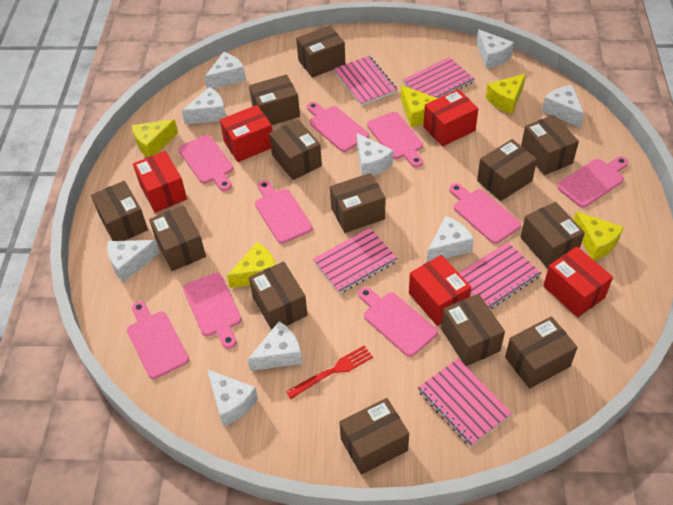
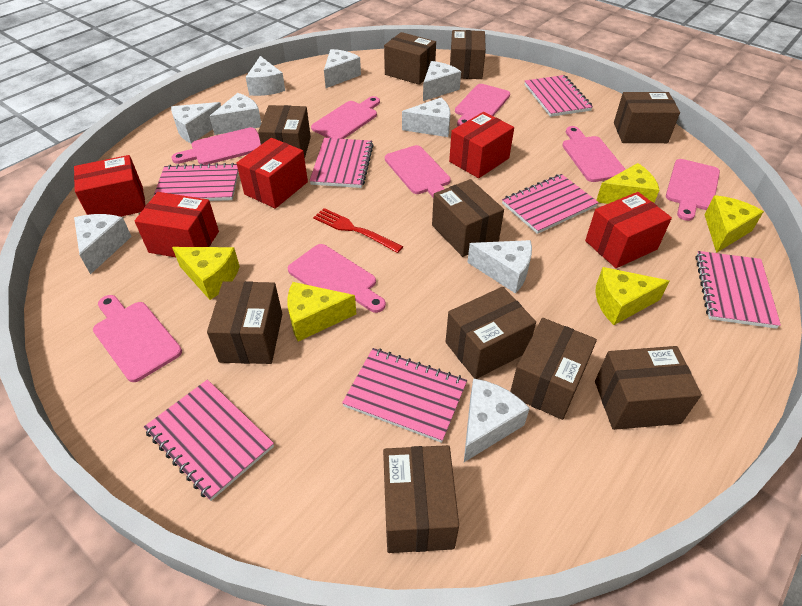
brown box: [91,181,148,241] [149,205,206,271] [249,74,300,125] [249,262,308,330] [269,120,322,180] [296,25,345,78] [330,173,385,233] [339,398,409,475] [441,294,505,366] [477,139,537,201] [505,316,578,389] [520,202,585,269] [521,115,579,175] = 13 -> [207,281,282,364] [258,105,311,158] [383,445,459,553] [384,32,436,85] [432,179,504,257] [446,287,536,379] [450,30,486,79] [510,318,597,420] [595,346,702,430] [614,92,680,143] = 10
pink cutting board: [127,301,189,379] [178,135,233,191] [183,273,241,349] [255,180,313,244] [307,102,369,152] [358,287,438,357] [367,112,423,167] [449,183,521,244] [557,157,628,208] = 9 -> [93,295,182,382] [172,127,261,165] [288,244,386,313] [311,96,380,139] [385,145,451,197] [455,84,510,126] [562,126,626,182] [666,159,720,221] = 8
pink notebook: [313,228,398,293] [334,56,397,106] [403,57,474,98] [418,359,512,447] [459,242,541,309] = 5 -> [144,380,274,501] [153,163,239,201] [309,138,374,188] [342,348,467,443] [502,174,599,234] [524,75,593,117] [696,251,781,329] = 7

